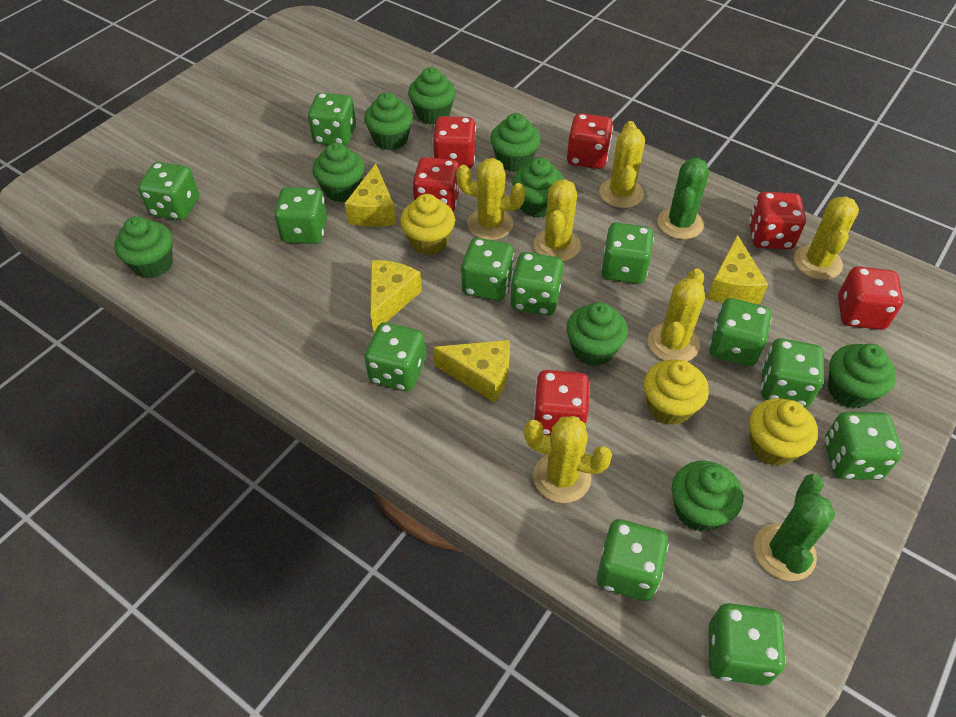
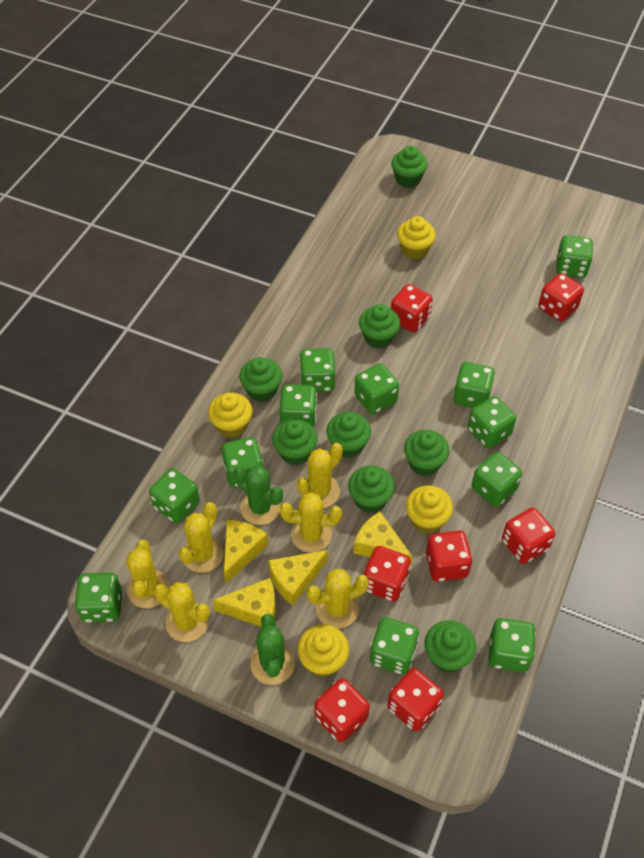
green cupcake: [114,216,173,278] [312,142,365,202] [364,92,413,150] [408,67,456,125] [490,113,541,172] [512,157,564,218] [566,302,628,366] [672,461,743,532] [828,344,896,409] = 9 -> [239,357,282,402] [272,419,318,465] [326,412,371,458] [348,465,395,513] [359,304,400,349] [391,146,428,188] [404,430,450,476] [425,620,476,672] = 8
red dice: [412,157,460,212] [433,116,476,169] [533,370,589,436] [567,113,613,169] [749,192,806,249] [838,266,903,330] = 6 -> [314,678,370,742] [363,546,411,602] [387,668,444,731] [391,284,433,332] [426,531,473,582] [502,508,555,564] [538,273,584,321] = 7
yellow cupcake: [400,194,455,255] [644,360,709,425] [749,398,818,466] = 3 -> [208,393,252,438] [298,624,349,677] [397,216,436,259] [406,485,453,534] = 4

